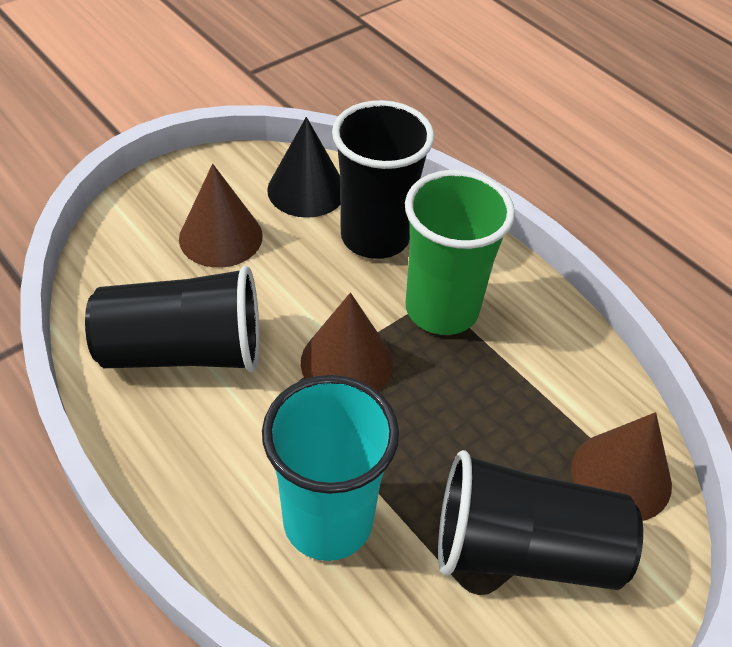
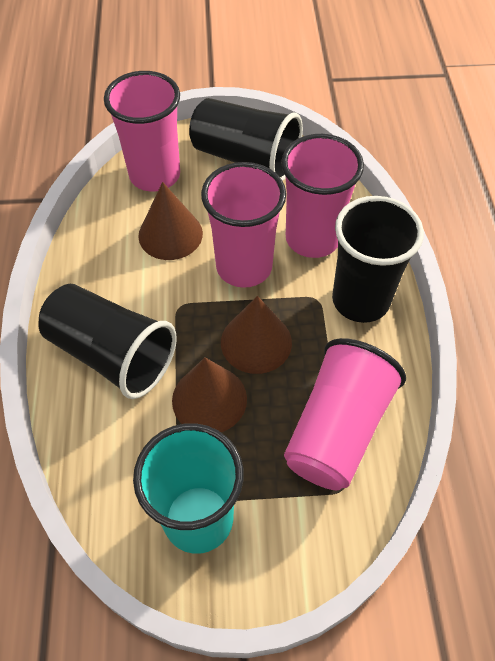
black cone: [267,117,340,218] = 1 -> none = 0
green cup: [405,170,515,335] = 1 -> none = 0
pink cup: none = 0 -> [104,71,180,191] [201,162,286,288] [281,134,364,258] [284,338,406,490] = 4

